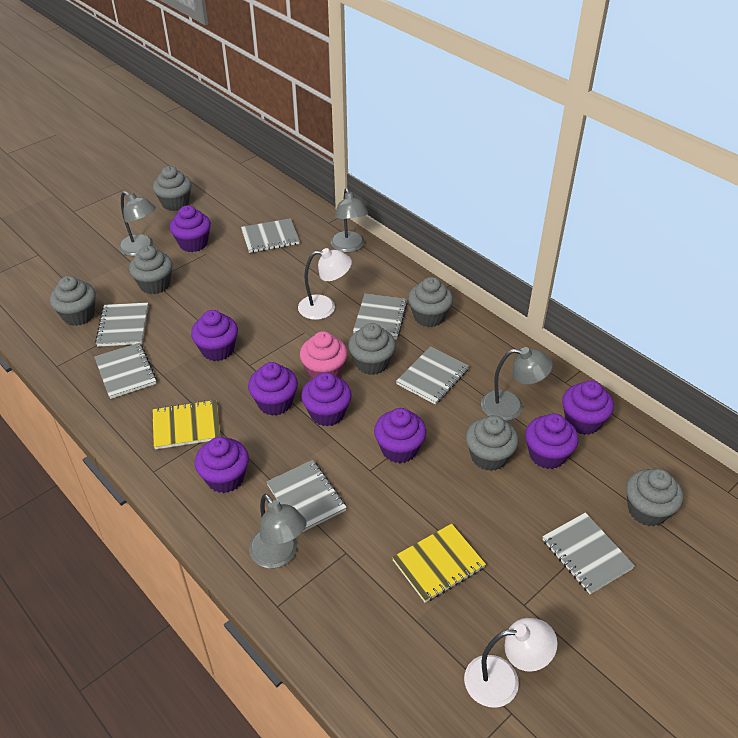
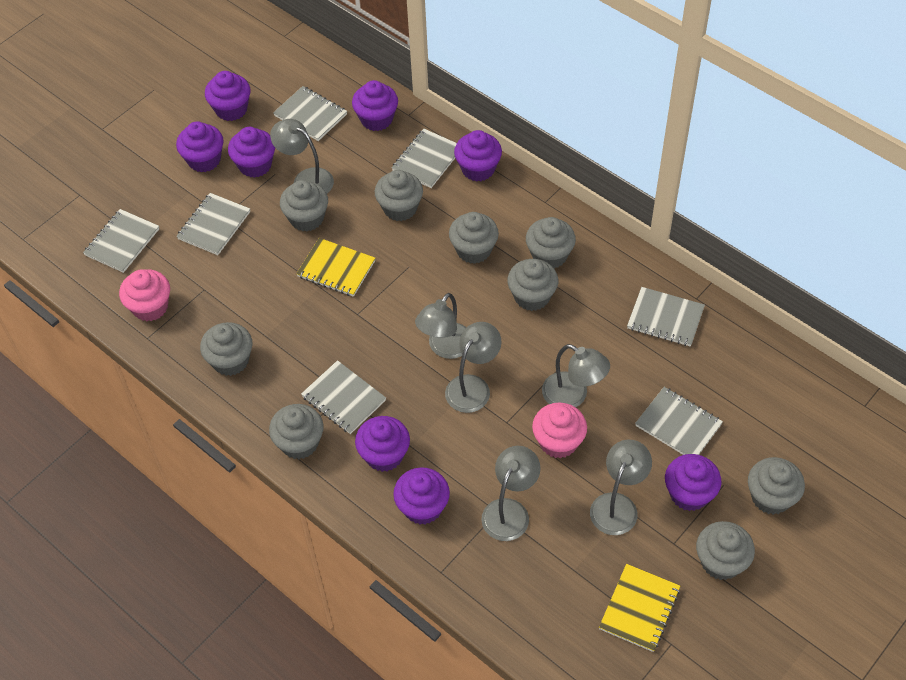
grey cupcake: [50,276,96,326] [129,246,173,294] [153,166,192,211] [348,323,396,375] [408,277,453,327] [466,415,519,471] [626,469,683,526] = 7 -> [200,322,252,376] [269,404,323,459] [280,180,328,232] [375,170,423,221] [449,212,499,264] [507,259,558,311] [526,217,576,269] [696,521,755,580] [748,457,805,515] = 9
grey lamp: [119,191,156,256] [249,494,306,568] [331,188,368,253] [481,347,553,421] = 4 -> [270,119,334,193] [415,293,467,359] [445,322,501,413] [481,446,541,541] [542,344,610,407] [590,440,652,535] = 6
pink cupcake: [300,331,348,379] = 1 -> [119,269,170,321] [532,403,587,458] = 2
white lamp: [298,248,352,320] [464,618,558,708] = 2 -> none = 0

